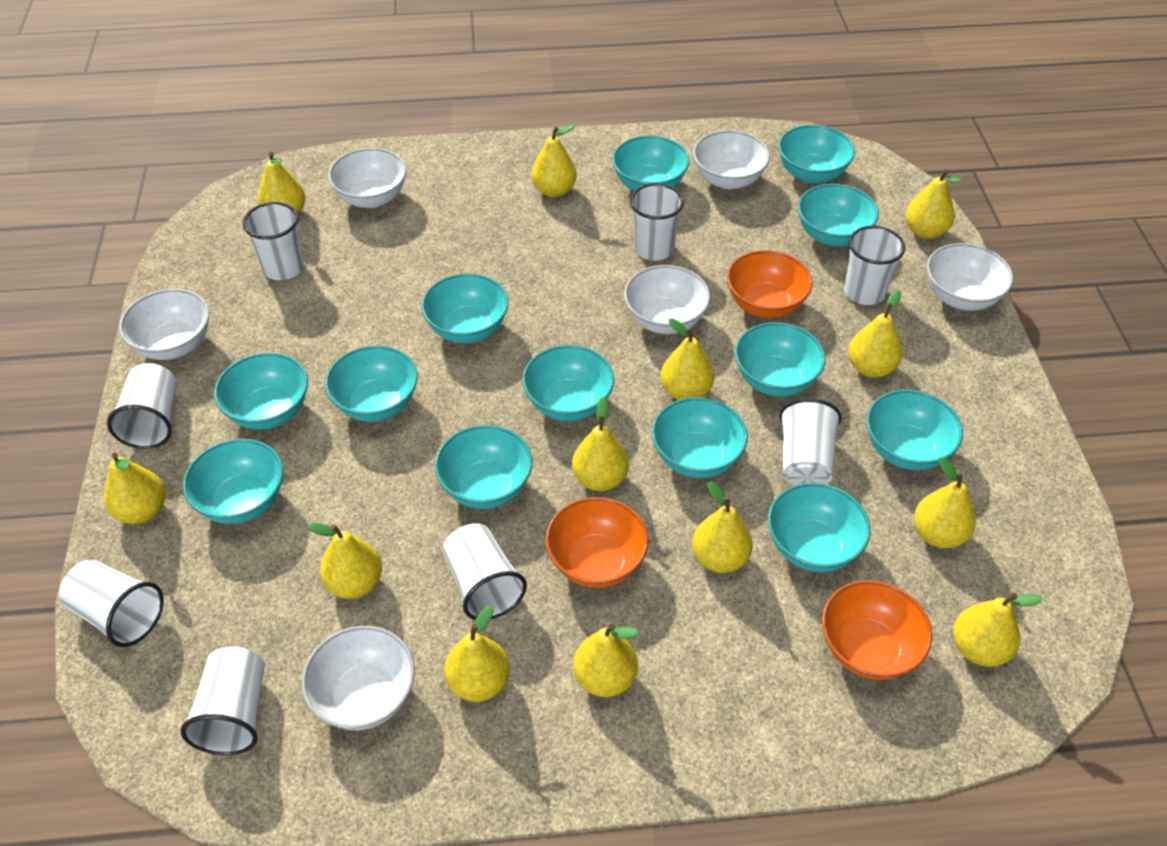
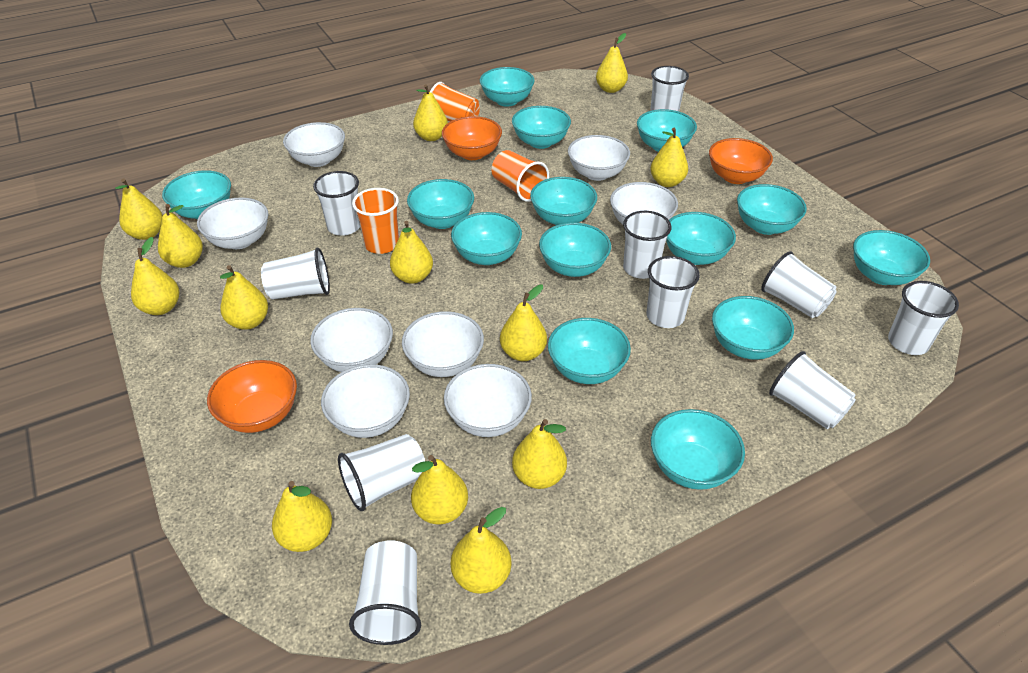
orange cup: none = 0 -> [352,188,399,254] [430,82,480,122] [491,150,549,202] = 3
turquoise bowl: [183,439,283,524] [214,353,308,430] [325,345,418,422] [421,273,508,343] [434,425,532,509] [522,345,614,421] [612,135,689,191] [652,397,748,478] [735,322,826,397] [768,483,871,572] [778,125,855,183] [798,184,879,246] [866,390,963,470] = 13 -> [162,170,231,219] [407,179,474,229] [451,212,522,265] [480,67,535,107] [512,106,571,149] [530,177,597,225] [539,223,611,277] [548,318,631,384] [637,109,697,152] [651,409,745,490] [666,212,736,265] [712,296,794,360] [737,184,807,235] [853,230,930,285] = 14
white bowl: [119,289,210,360] [302,626,415,730] [328,148,407,208] [624,265,710,334] [693,130,770,189] [927,243,1013,310] = 6 -> [197,198,268,249] [283,122,345,167] [310,308,393,372] [321,364,410,438] [402,311,484,377] [444,364,532,437] [568,135,630,181] [610,182,678,224] = 8
white cup: [59,560,164,647] [107,363,177,449] [181,647,265,755] [243,202,304,280] [442,523,527,620] [630,183,684,261] [780,398,842,486] [844,226,905,305] = 8 -> [261,248,330,300] [313,171,360,236] [338,434,425,511] [349,540,421,645] [623,211,671,279] [647,256,700,328] [650,66,689,111] [761,251,837,318] [769,351,856,429] [888,281,959,355] = 10

